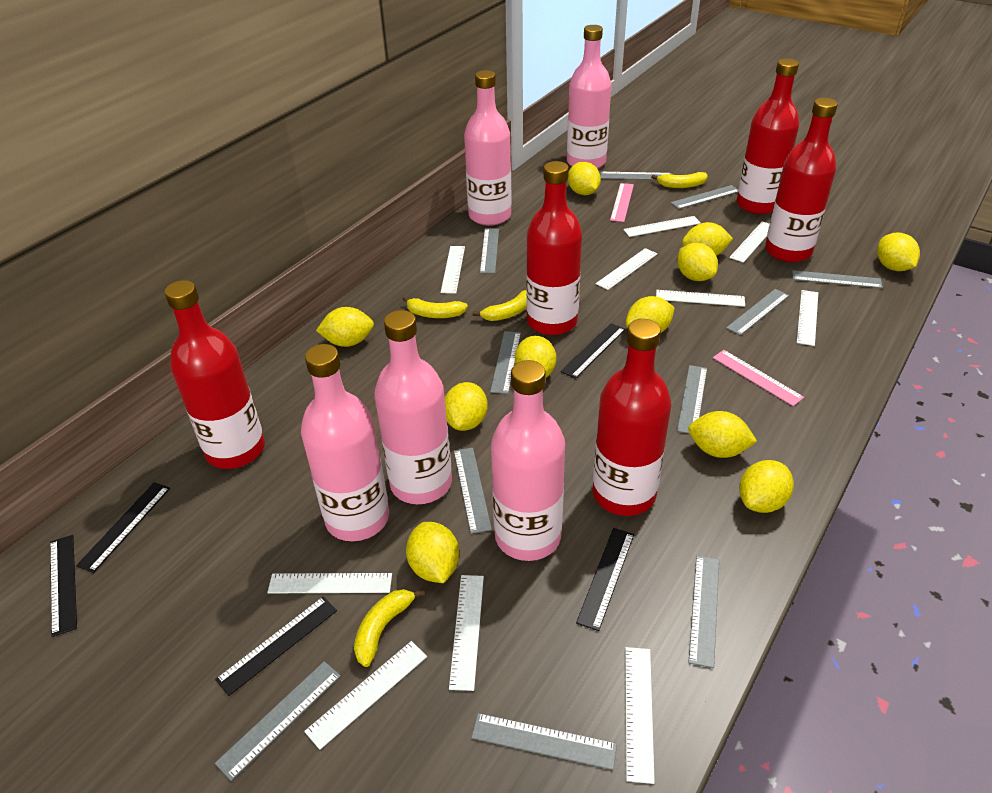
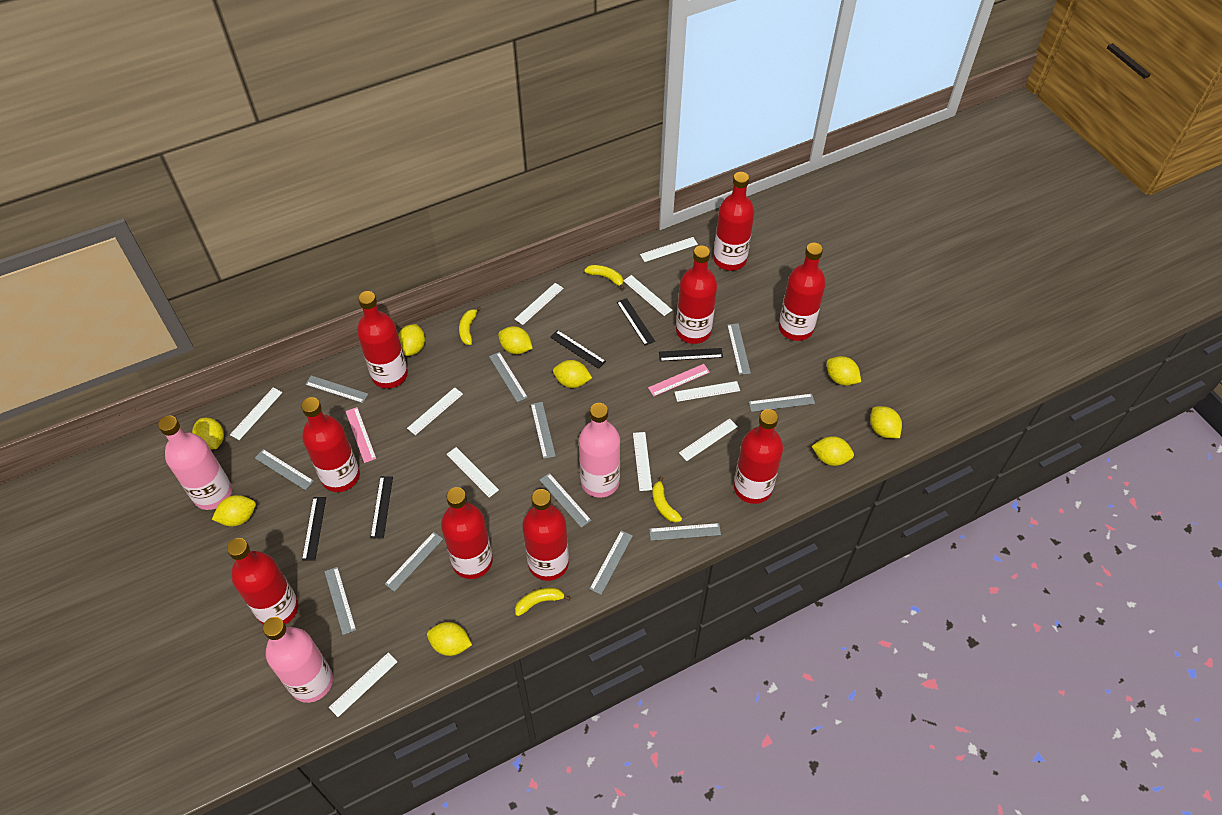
pink bottle: [301,344,389,541] [374,310,452,504] [464,70,512,226] [491,360,565,561] [567,25,611,169] = 5 -> [158,416,232,510] [263,617,333,703] [579,403,620,497] = 3
red bottle: [165,280,265,469] [526,161,582,335] [593,319,671,516] [737,58,799,214] [765,98,838,262] = 5 -> [227,538,299,625] [301,397,360,492] [357,291,408,389] [441,487,493,579] [522,489,569,581] [676,246,717,344] [713,172,754,271] [734,409,783,504] [779,243,826,341] = 9
yellow lemon: [316,307,374,347] [406,522,459,583] [445,382,488,431] [515,336,556,378] [568,162,601,195] [626,296,675,333] [677,243,718,281] [682,222,733,256] [688,411,757,458] [739,460,794,513] [877,233,920,271] = 11 -> [192,418,224,449] [212,495,256,526] [398,324,425,356] [427,622,472,656] [498,326,533,354] [553,360,592,388] [812,436,854,466] [827,356,861,386] [870,406,902,438] = 9

